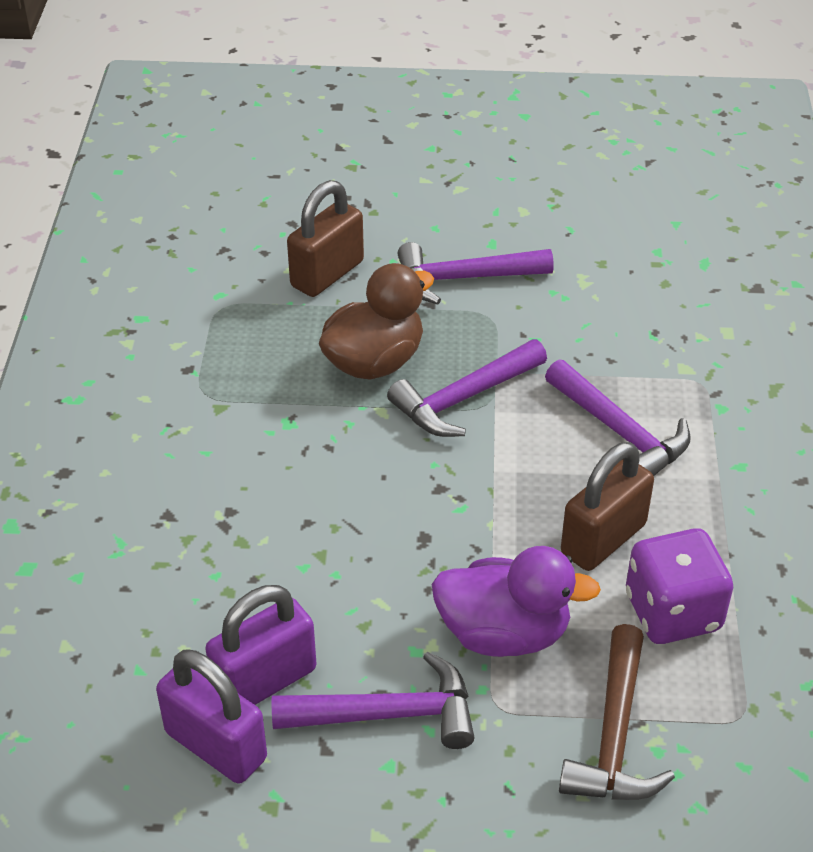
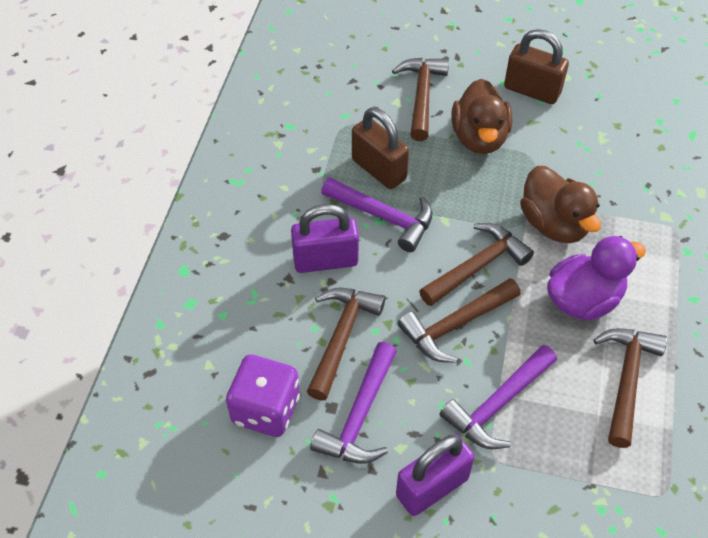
brown duck: [319,263,434,380] = 1 -> [451,79,512,154] [520,166,601,243] = 2
brown hammer: [559,624,675,800] = 1 -> [307,288,385,400] [392,58,449,141] [398,278,521,363] [419,223,534,306] [593,328,667,448] = 5
purple hammer: [272,651,475,749] [387,339,547,437] [397,242,554,305] [545,359,691,476] = 4 -> [310,342,397,464] [321,177,433,252] [440,345,557,449] = 3

